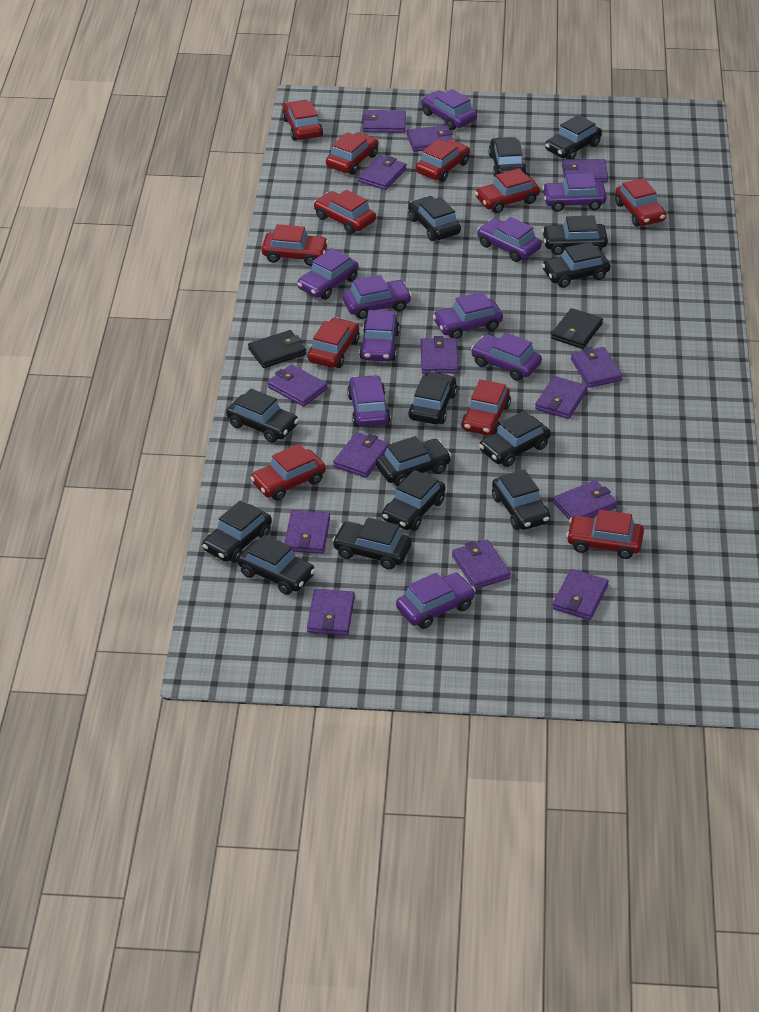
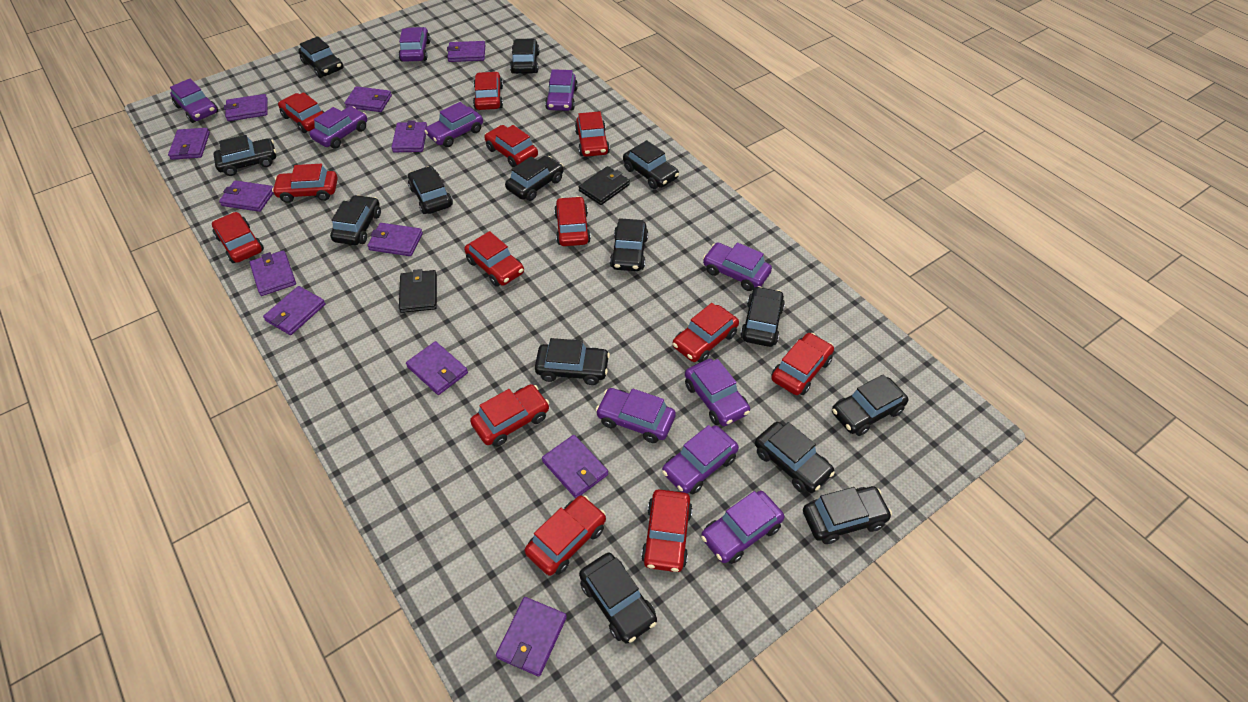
purple wallet: [267,364,327,407] [285,510,330,554] [307,589,355,636] [333,432,389,478] [358,155,407,190] [362,110,406,133] [407,125,454,152] [420,336,459,374] [452,539,511,589] [535,376,587,419] [552,569,609,620] [553,480,617,520] [562,159,608,182] [571,347,623,388] = 14 -> [168,128,210,160] [219,180,273,212] [224,94,268,121] [250,250,296,296] [263,286,326,335] [344,86,392,112] [368,223,423,256] [391,120,427,152] [406,341,468,395] [447,41,485,62] [496,597,567,677] [542,435,608,498] = 12
red car: [251,444,326,501] [261,224,328,266] [282,100,323,141] [308,317,360,368] [314,190,376,234] [326,132,379,175] [416,139,470,182] [461,379,511,435] [475,168,540,213] [566,510,644,559] [615,178,666,227] = 11 -> [212,212,264,263] [272,164,338,203] [278,92,324,133] [464,231,524,287] [470,384,549,447] [473,72,503,110] [484,125,538,168] [525,496,606,576] [554,196,591,246] [575,111,610,157] [641,489,693,572] [673,303,739,363] [771,333,834,395] = 13

